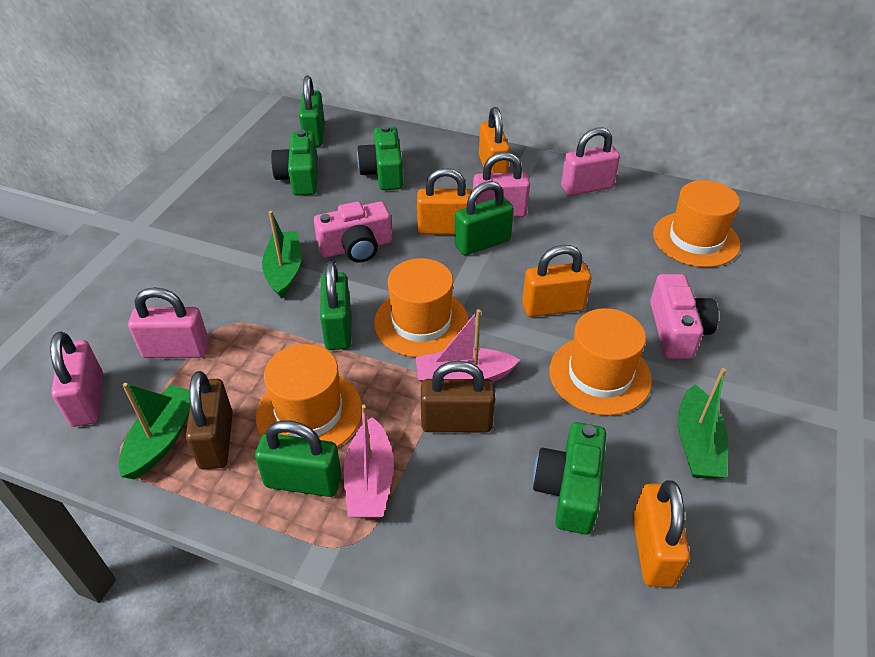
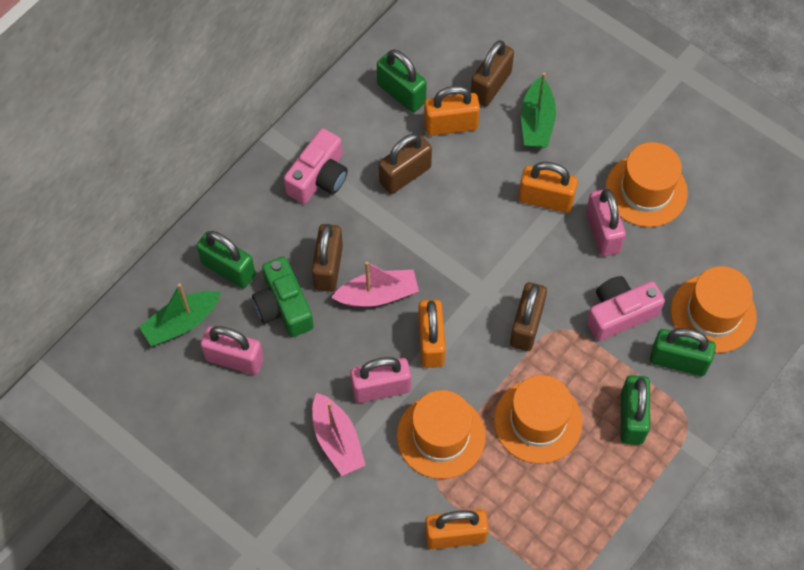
brown padlock: [186,371,233,470] [421,361,495,432] = 2 -> [312,224,343,292] [379,133,432,194] [471,40,514,107] [510,282,547,351] = 4
green boat: [119,383,190,480] [262,211,301,299] [678,368,728,479] = 3 -> [139,283,221,346] [521,72,556,148] = 2
green camera: [271,130,317,196] [357,125,403,190] [533,422,606,535] = 3 -> [252,256,314,337] = 1
pink padlock: [50,331,103,427] [128,287,209,358] [473,152,530,217] [561,127,620,196] = 4 -> [200,326,264,375] [350,357,411,403] [586,189,626,257] = 3

